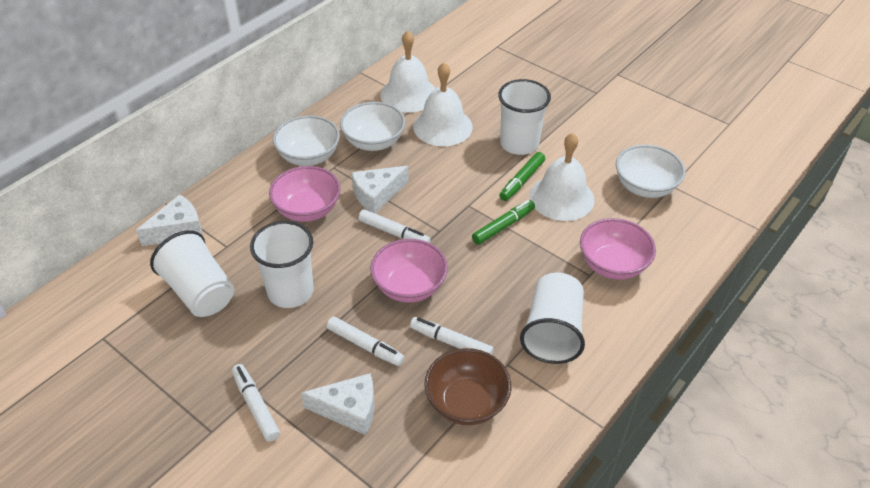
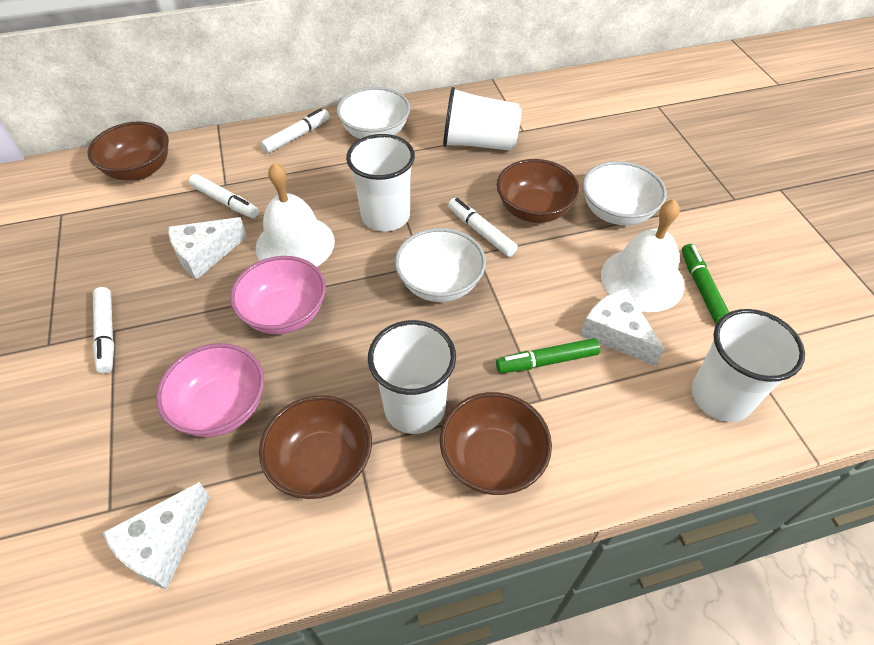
brown bowl: [424,348,511,425] = 1 -> [87,121,169,180] [259,395,372,499] [440,392,552,495] [497,159,579,223] = 4
pink bowl: [269,166,341,222] [370,239,448,303] [580,218,656,280] = 3 -> [156,343,264,437] [230,256,326,334] = 2
white bell: [380,30,436,113] [413,62,473,146] [530,133,595,221] = 3 -> [255,162,335,267] [601,199,685,312] = 2

